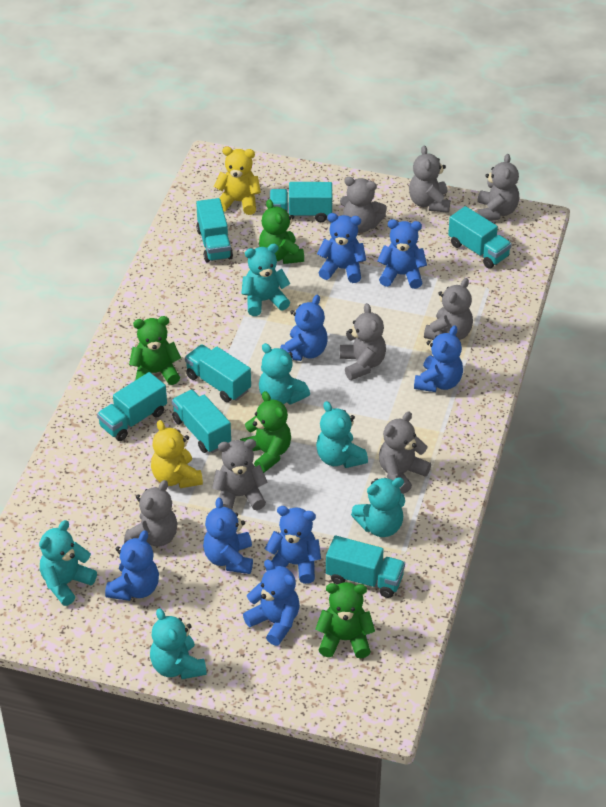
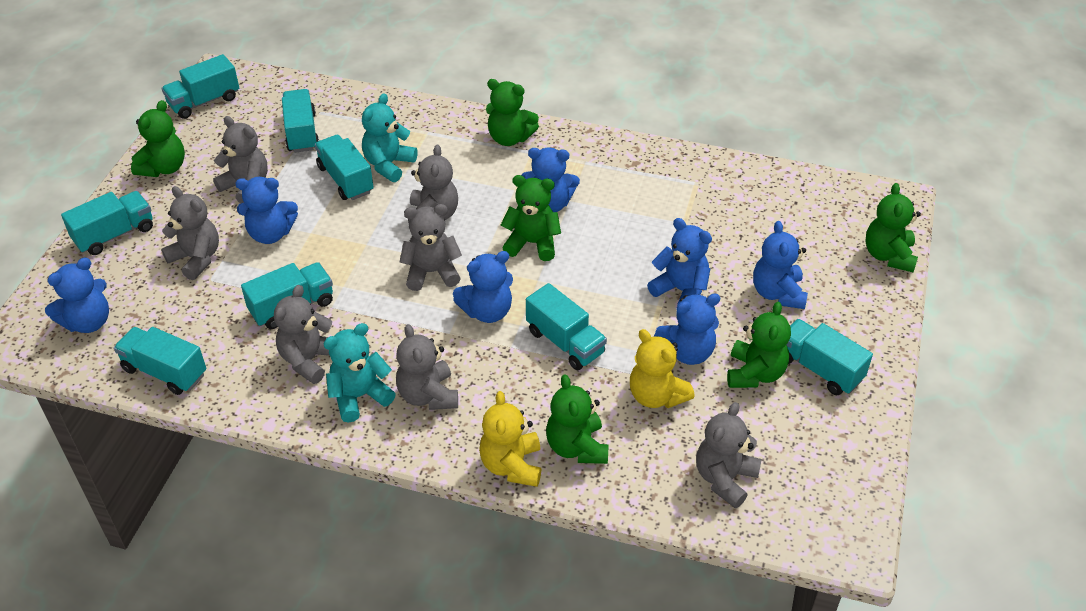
blue teddy bear: [105,530,159,601] [203,497,253,574] [243,560,300,646] [265,506,321,584] [280,295,328,361] [317,213,366,283] [377,219,427,289] [414,325,463,392] = 8 -> [45,258,109,333] [235,177,298,244] [453,251,513,323] [521,147,580,212] [647,218,712,306] [654,293,721,365] [753,221,808,309] = 7
green teddy bear: [129,316,181,385] [240,391,291,473] [259,199,304,264] [315,582,375,659] = 4 -> [131,100,185,177] [486,79,539,146] [501,175,561,261] [546,374,608,464] [727,301,791,388] [865,183,921,272] = 6
grey teddy bear: [124,480,178,546] [212,439,268,510] [340,177,387,233] [340,303,386,380] [379,412,431,494] [409,145,450,213] [424,278,473,340] [477,154,519,221] = 8 -> [161,186,219,280] [213,116,268,204] [274,285,332,384] [396,324,458,410] [400,204,462,291] [408,145,458,223] [696,402,762,508] = 7
turquoise teddy bear: [39,520,97,606] [150,608,207,679] [241,244,290,316] [259,343,310,405] [316,401,368,468] [351,477,405,537] = 6 -> [323,323,396,423] [362,93,418,182] = 2
turquoise truck: [97,372,167,441] [172,390,231,453] [185,344,251,402] [196,198,233,263] [270,182,332,222] [326,535,405,598] [448,206,512,269] = 7 -> [61,191,153,255] [114,327,206,395] [162,54,239,119] [241,262,333,329] [282,89,319,153] [315,135,374,200] [526,283,607,370] [787,319,873,395] = 8

